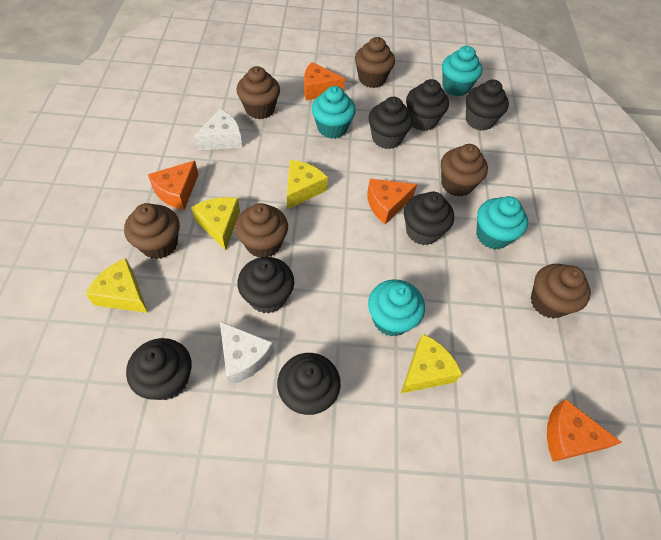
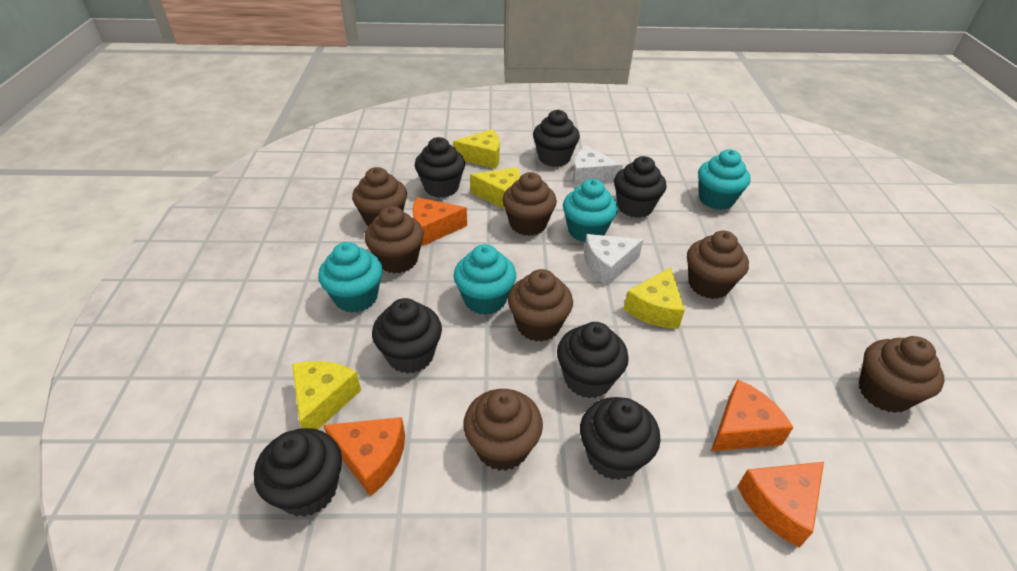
brown cupcake: [124,203,180,259] [235,203,288,258] [236,66,280,119] [355,37,395,88] [441,144,488,197] [530,264,591,319] = 6 -> [352,167,407,226] [365,206,424,273] [463,389,543,471] [502,172,557,236] [508,269,573,342] [687,231,749,299] [859,336,944,413] = 7

